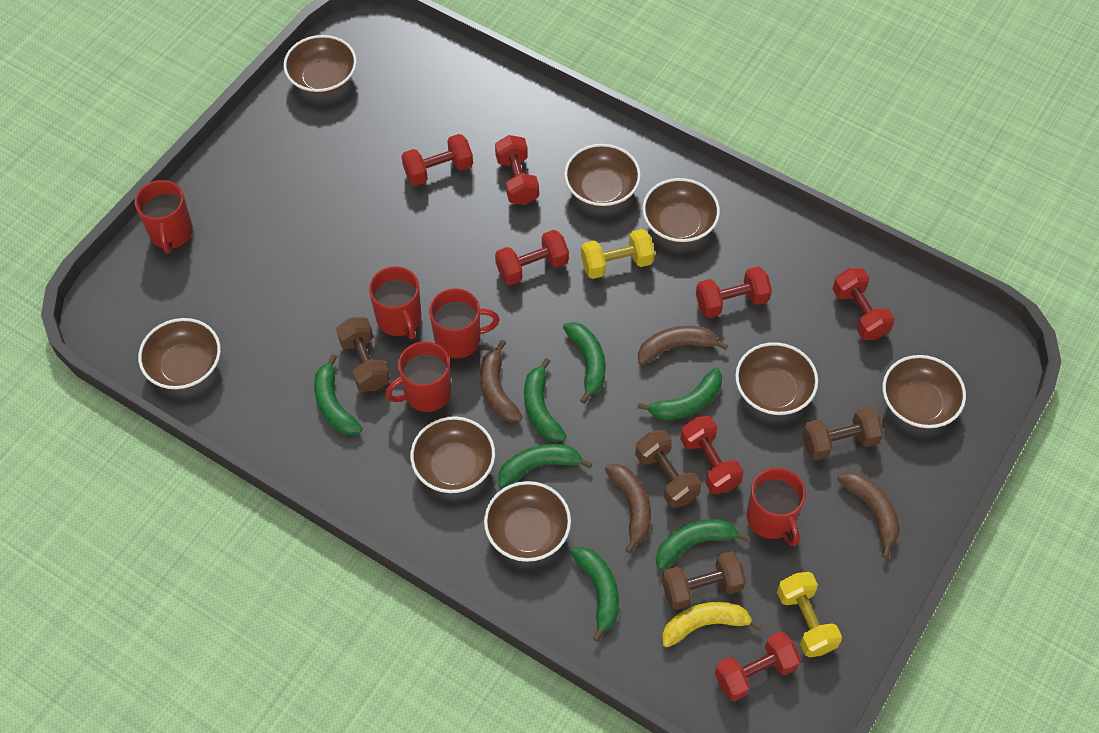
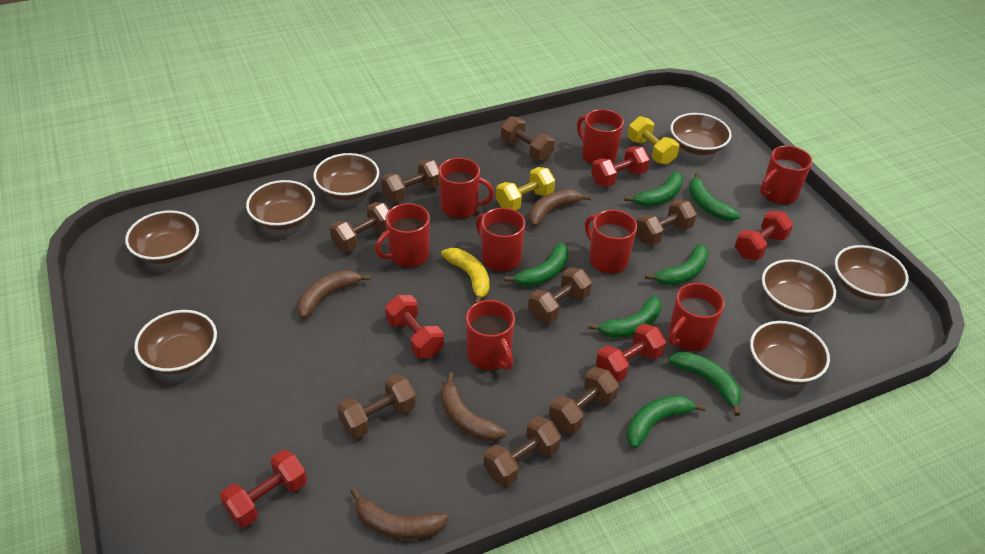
brown dumbbell: [336,317,390,392] [635,430,701,508] [662,551,746,610] [802,406,884,460] = 4 -> [330,202,390,252] [337,374,416,438] [381,159,439,203] [484,416,561,487] [501,116,555,161] [528,267,592,323] [549,367,619,434] [636,199,697,245] = 8
red dumbbell: [402,134,473,186] [495,135,539,205] [495,230,569,285] [680,416,744,494] [696,266,772,318] [715,631,801,701] [832,268,895,340] = 7 -> [219,450,307,527] [385,295,444,358] [591,146,650,187] [596,323,666,382] [735,211,793,260] = 5
red mug: [135,180,193,253] [369,266,421,339] [385,341,451,412] [429,288,500,358] [747,467,806,546] = 5 -> [375,203,430,268] [438,158,494,219] [466,300,515,370] [476,208,525,272] [577,109,624,165] [585,210,637,274] [668,283,725,352] [760,146,812,205] = 8

